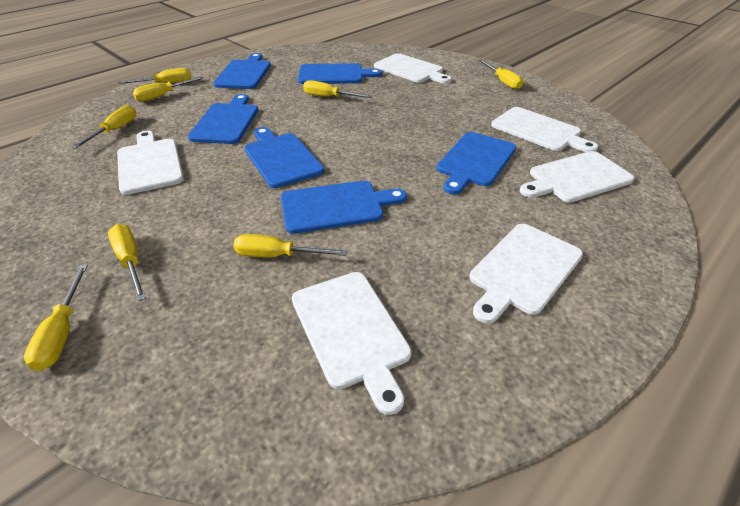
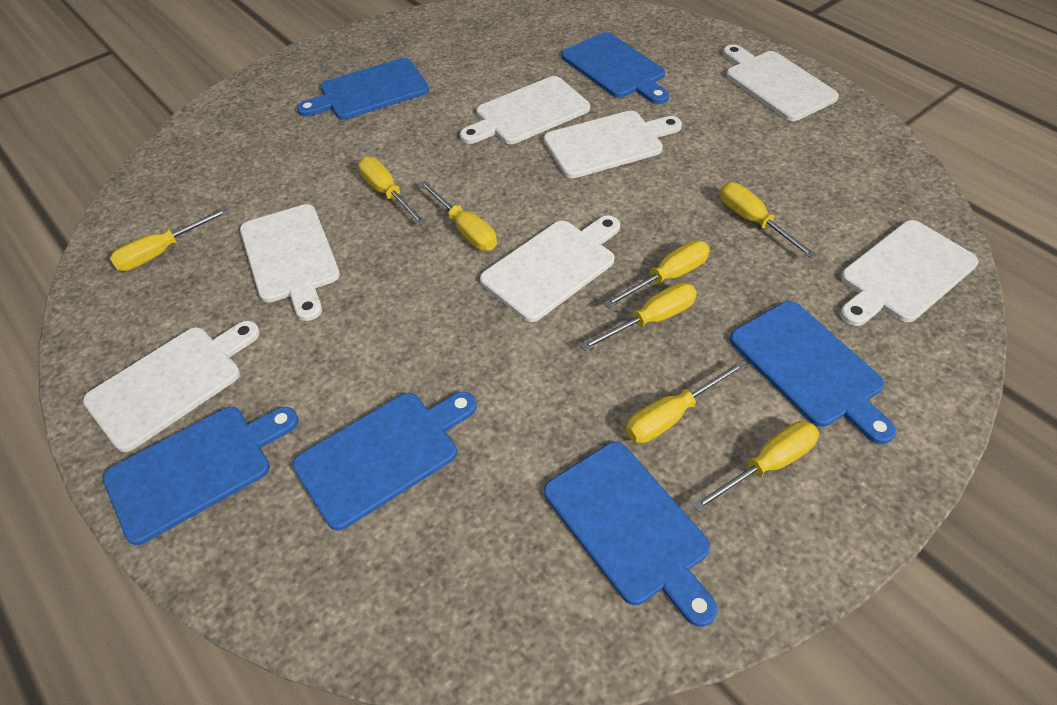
white cutting board: [117,131,184,195] [292,272,412,415] [374,53,452,84] [470,224,583,324] [491,107,598,152] [520,151,634,202] = 6 -> [83,321,260,452] [240,204,340,321] [460,76,590,144] [480,215,620,322] [543,110,682,178] [723,44,839,121] [840,220,979,326] = 7

